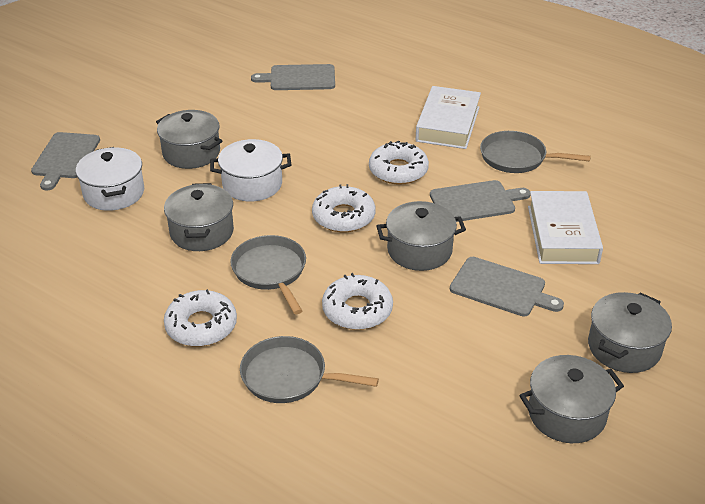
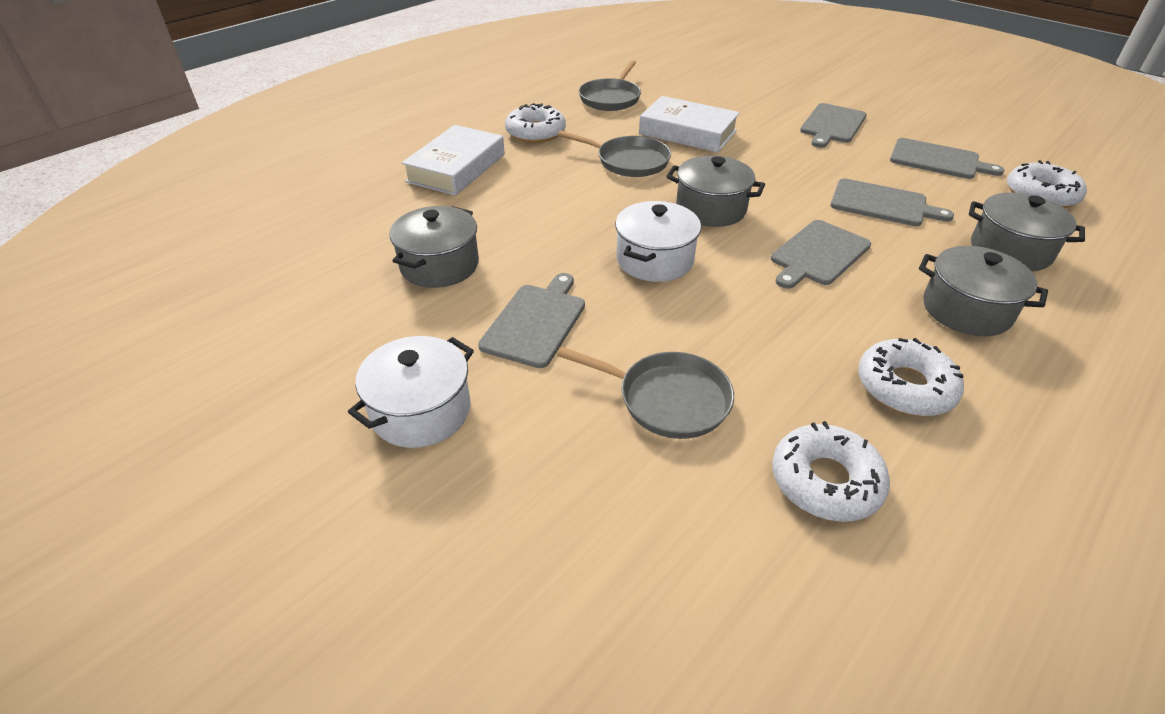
grey cutting board: [31,132,100,190] [251,64,335,90] [430,180,531,222] [450,257,564,317] = 4 -> [478,273,585,368] [771,220,871,289] [800,103,866,148] [831,178,954,226] [890,138,1005,179] = 5
grey pot: [156,110,222,169] [164,183,234,251] [376,201,466,271] [519,355,624,443] [588,292,672,373] = 5 -> [389,206,479,288] [666,156,765,227] [919,246,1048,336] [968,193,1085,271] = 4

